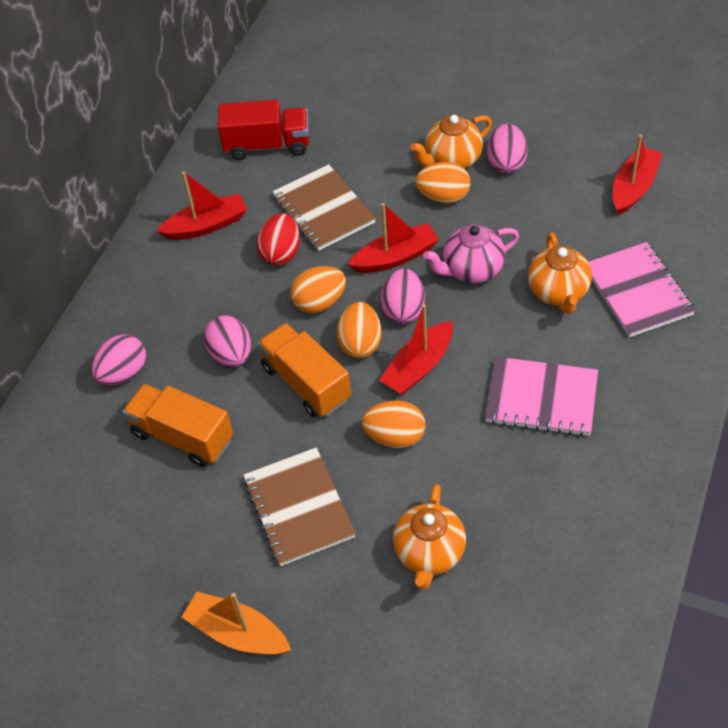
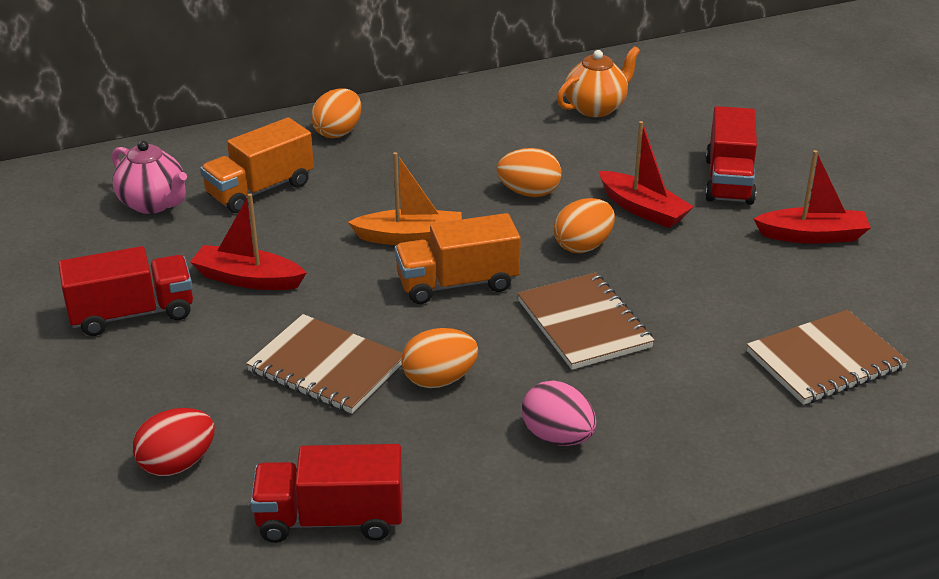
brown notebook: [244,447,356,566] [272,164,376,251] = 2 -> [246,314,402,414] [517,273,655,370] [747,310,908,405] = 3
orange teapot: [393,484,466,590] [410,115,492,169] [528,233,592,314] = 3 -> [557,46,640,117] = 1
pink egg: [92,334,146,385] [204,315,251,367] [381,269,425,324] [487,124,527,173] = 4 -> [522,380,597,446] = 1
pink notebook: [485,357,598,437] [588,242,695,337] = 2 -> none = 0
red boat: [157,171,247,240] [348,203,440,273] [379,304,453,394] [613,134,663,215] = 4 -> [190,194,306,290] [599,121,694,228] [754,150,871,244] = 3
red truck: [218,100,309,160] = 1 -> [58,246,193,336] [250,444,402,543] [705,106,757,205] = 3

